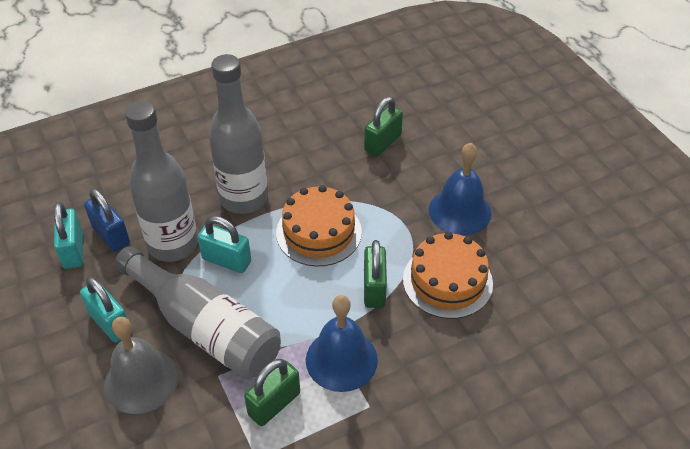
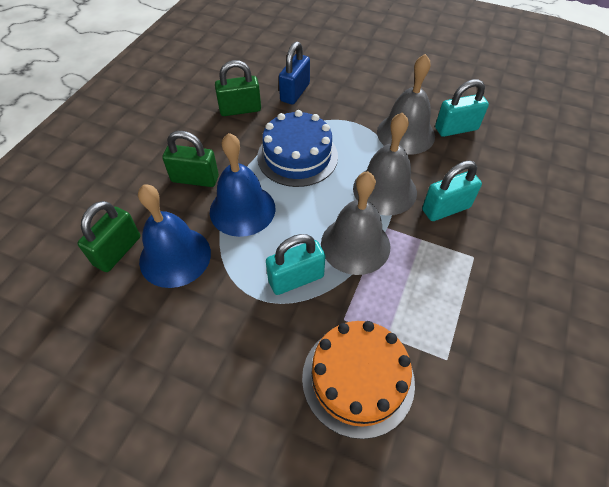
blue cake: none = 0 -> [257,110,338,187] = 1
grey bell: [104,317,178,414] = 1 -> [321,171,390,275] [353,112,417,216] [377,54,435,155] = 3
grey bottle: [115,246,281,379] [125,100,198,262] [209,54,268,214] = 3 -> none = 0
orange cake: [276,185,362,267] [403,232,493,319] = 2 -> [302,321,415,439] = 1

